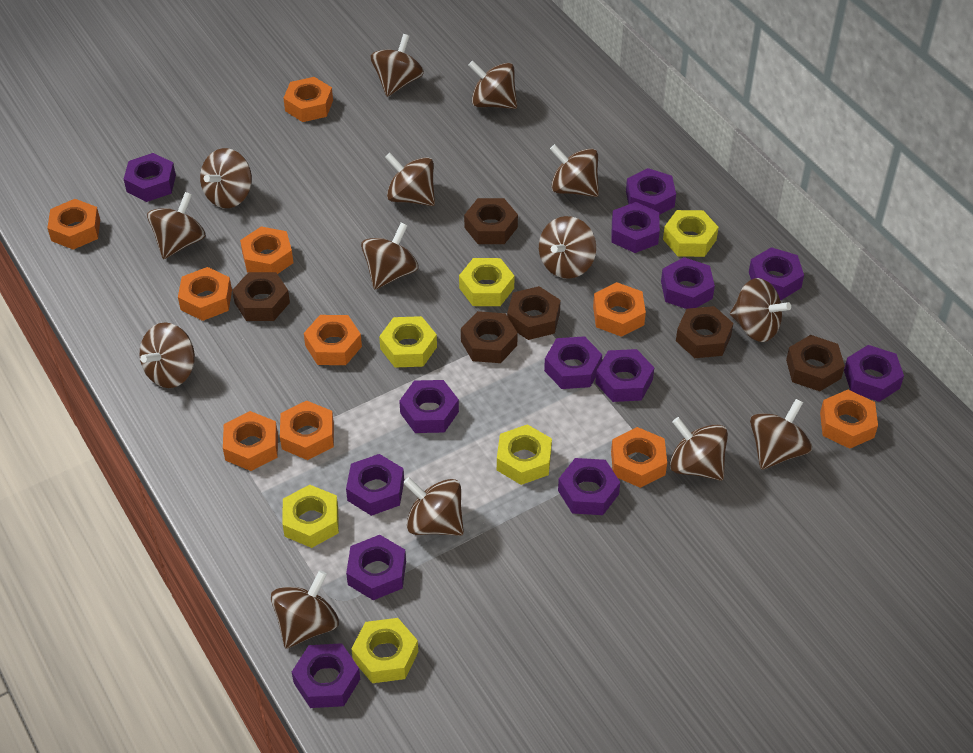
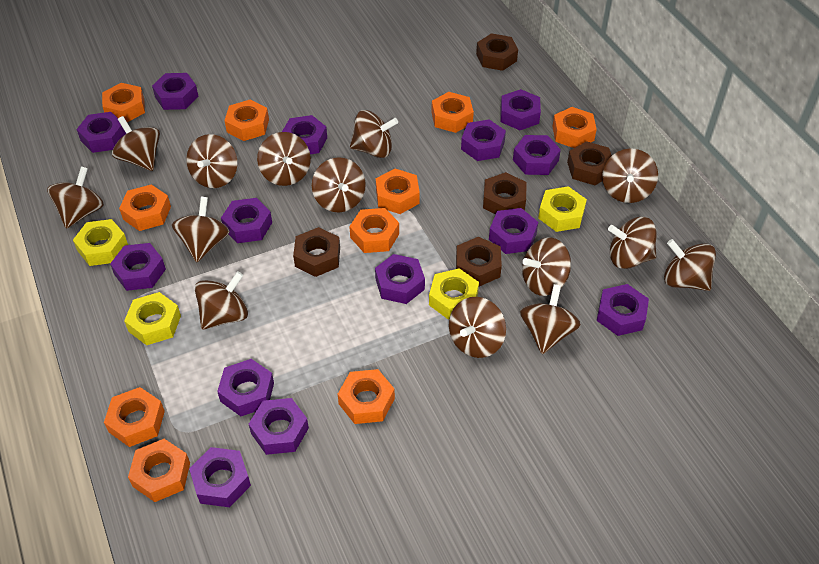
brown nut: [232,272,290,321] [461,311,518,363] [464,198,518,244] [507,286,561,340] [676,306,733,358] [786,335,845,391] = 6 -> [293,227,340,277] [456,237,502,286] [476,33,518,71] [483,172,526,215] [567,141,612,185] = 5
purple nut: [124,153,176,202] [292,643,360,708] [346,454,404,516] [346,535,406,600] [399,380,459,433] [544,336,602,389] [558,458,620,515] [595,349,654,402] [612,202,660,253] [626,168,676,215] [661,257,715,309] [749,247,804,300] [844,345,904,402] = 13 -> [76,112,126,153] [110,243,166,291] [152,73,199,110] [189,447,251,507] [217,359,274,416] [221,198,272,243] [249,398,309,455] [282,115,327,154] [375,254,425,304] [461,119,506,161] [489,208,538,254] [501,89,541,130] [513,135,561,175] [597,284,649,336] = 14
yellow nut: [282,485,339,548] [351,618,418,683] [379,316,437,368] [459,258,515,306] [497,424,552,485] [663,210,719,257] = 6 -> [73,219,128,266] [124,292,181,345] [429,268,479,320] [538,186,587,232] = 4

